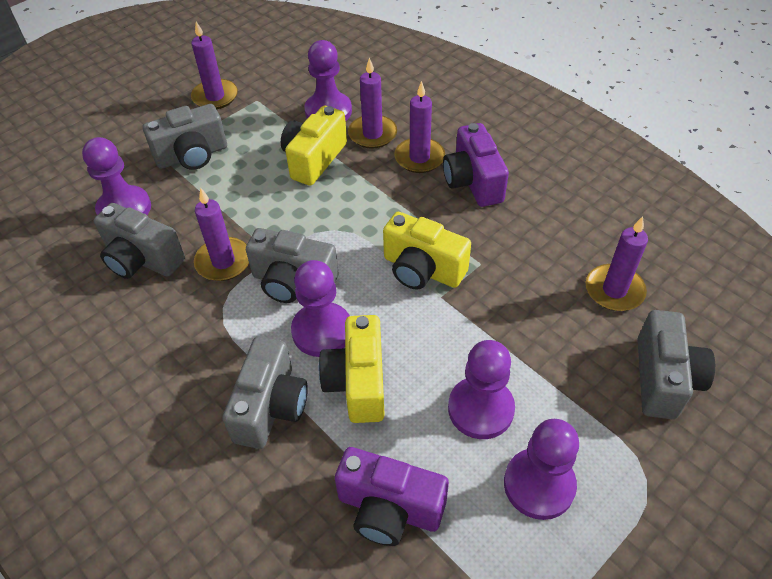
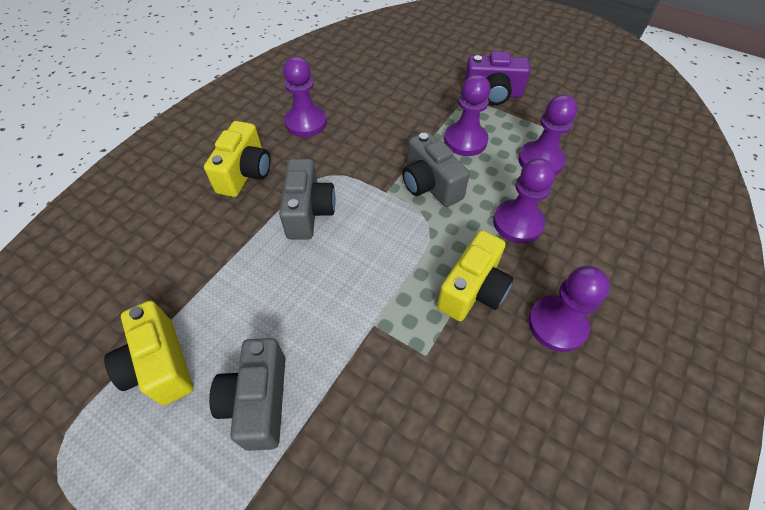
grey camera: [94,203,185,279] [143,104,227,170] [222,337,308,449] [246,228,338,303] [638,310,715,419] = 5 -> [209,338,285,451] [279,159,336,240] [402,131,470,207] = 3
purple camera: [335,447,449,546] [443,123,509,207] = 2 -> [464,51,530,105] = 1
purple candle: [191,21,238,109] [194,188,249,281] [348,57,397,149] [394,81,445,173] [585,216,648,311] = 5 -> none = 0

